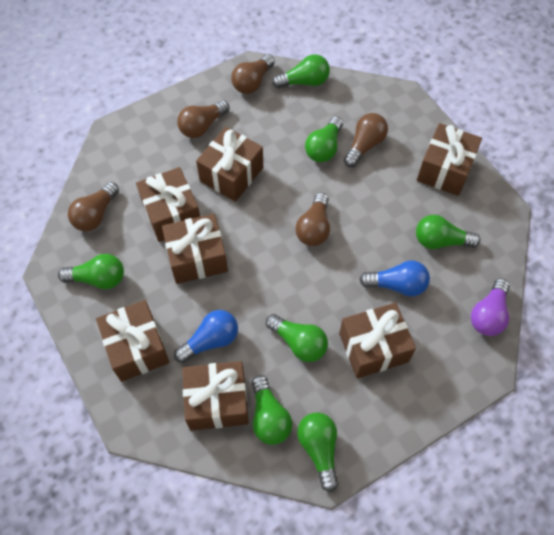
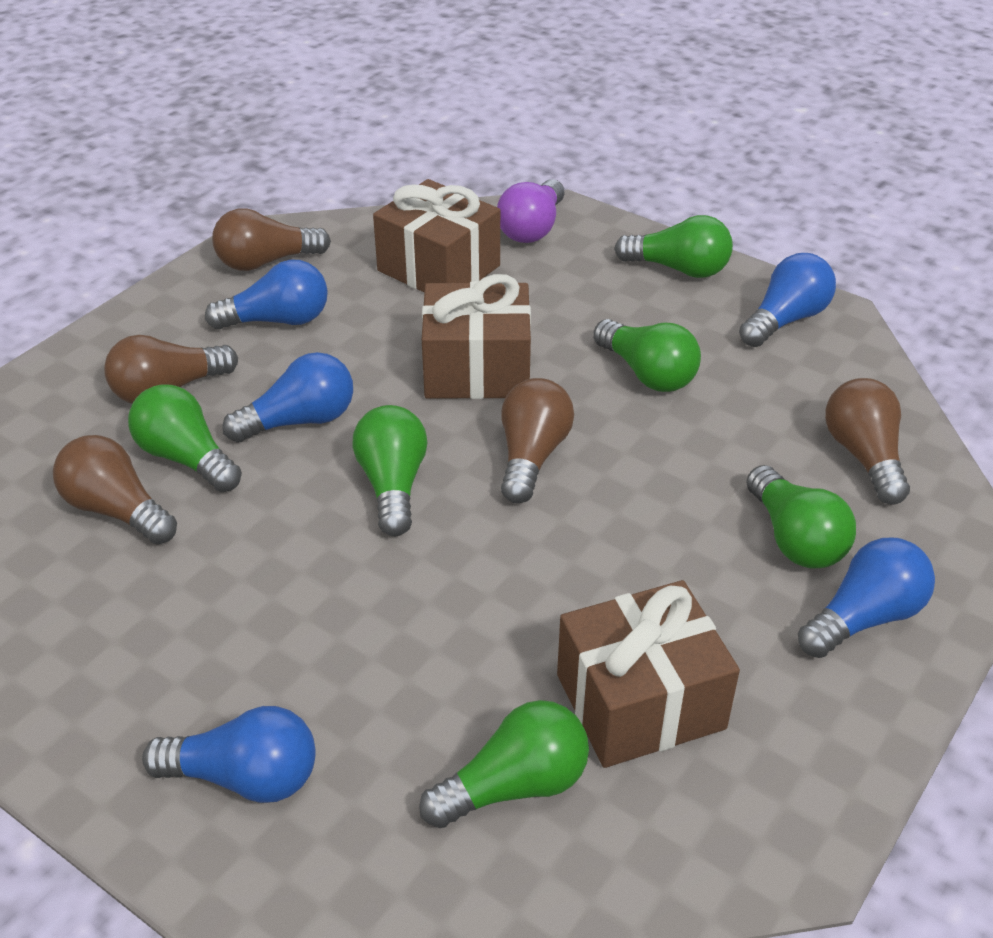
blue light bulb: [174,310,238,363] [359,261,430,296] = 2 -> [142,706,316,803] [205,259,328,330] [222,352,353,443] [739,253,836,347] [798,538,935,658] = 5
brown gift: [96,300,169,382] [136,167,200,242] [162,214,228,284] [182,361,249,431] [196,127,263,202] [339,303,416,378] [417,123,482,196] = 7 -> [373,179,500,292] [422,274,531,399] [557,580,740,768] = 3
green light bulb: [58,254,124,289] [252,375,292,445] [266,314,328,362] [272,54,330,88] [297,412,338,492] [305,117,343,162] [416,215,480,249] = 7 -> [128,384,242,492] [353,405,427,536] [419,700,589,828] [593,319,701,392] [614,215,733,278] [746,465,856,568] = 6

